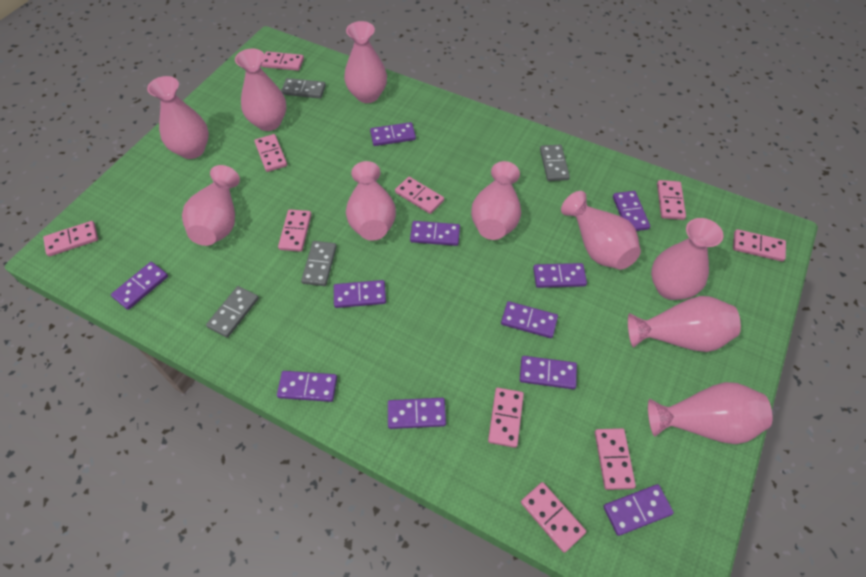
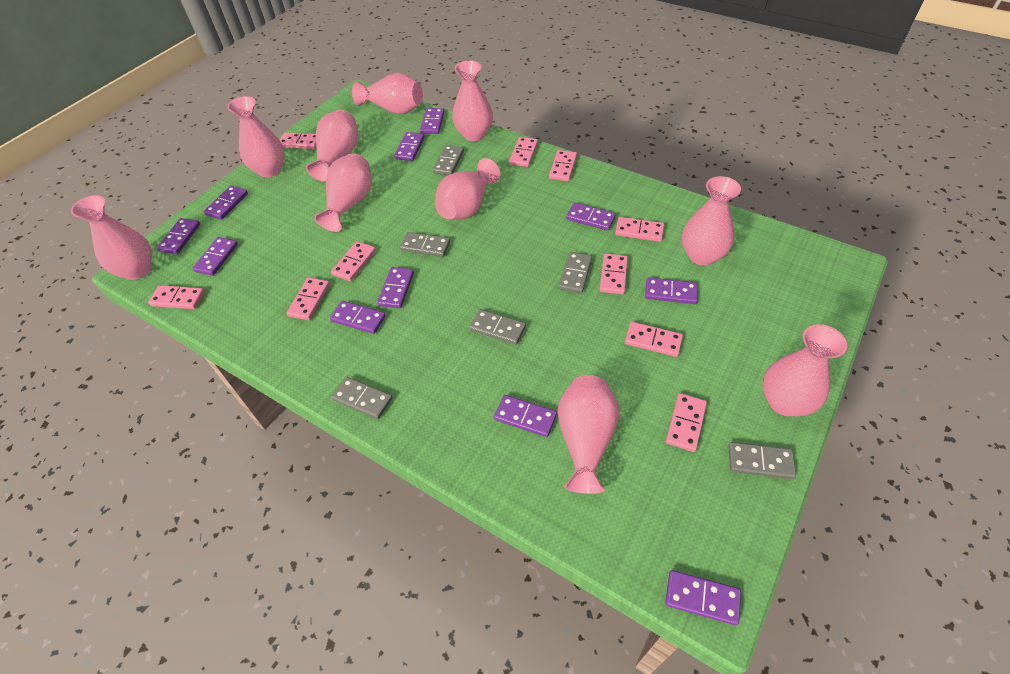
grey domino: [206,286,259,338] [281,78,326,99] [301,241,337,286] [540,145,570,181] = 4 -> [332,377,392,419] [400,232,450,257] [433,145,464,175] [469,309,526,345] [559,252,592,293] [728,442,796,479] = 6

